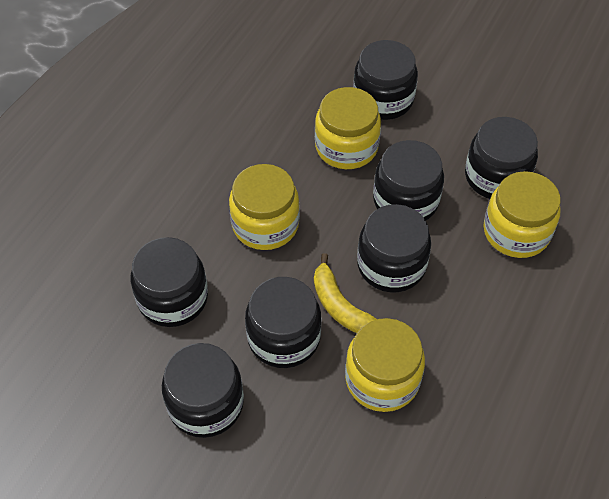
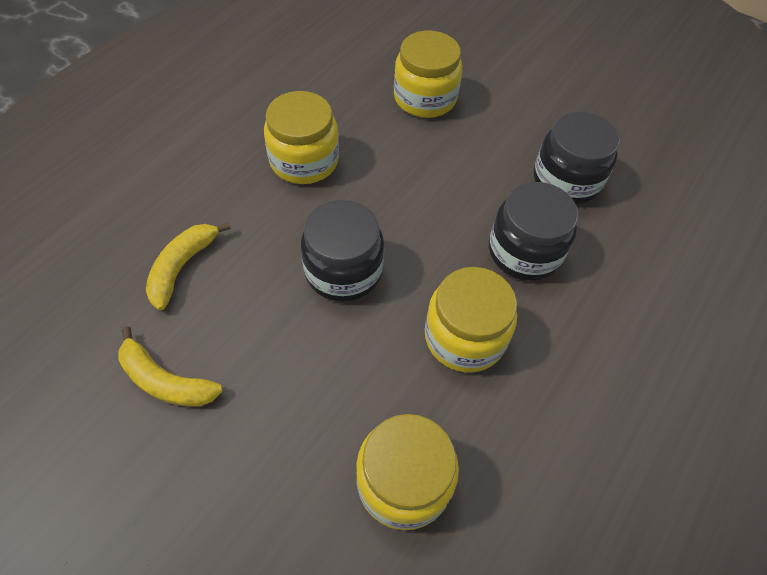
black jar: [131,237,208,327] [162,343,244,438] [245,277,321,368] [353,40,418,120] [357,204,431,292] [373,140,444,221] [465,117,538,199] = 7 -> [301,200,384,302] [489,182,578,281] [534,112,620,204] = 3
yellow banana: [314,253,377,333] = 1 -> [119,326,223,407] [146,222,231,310] = 2

